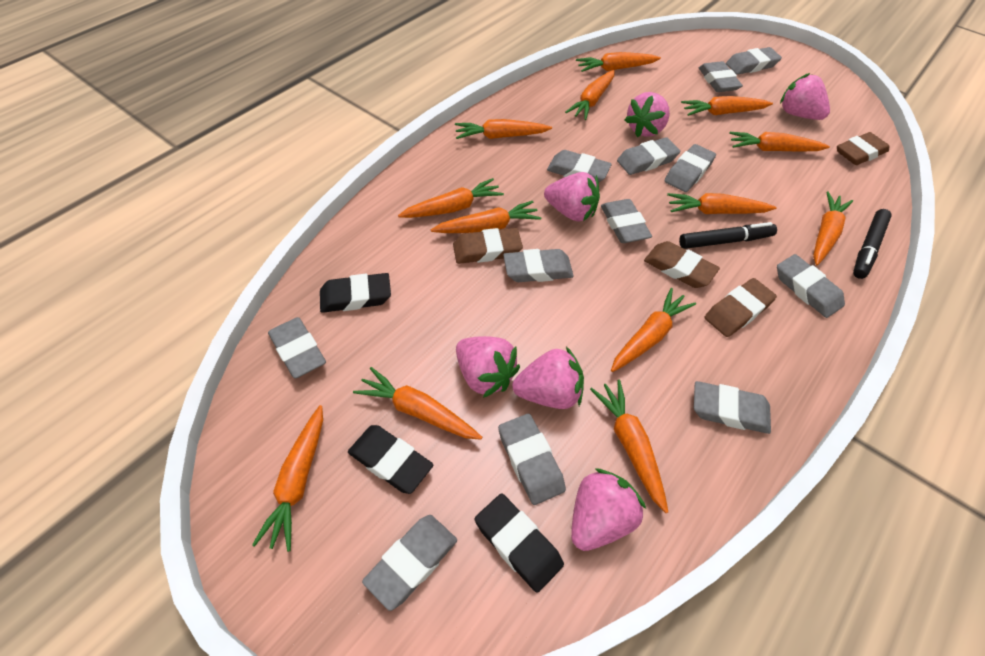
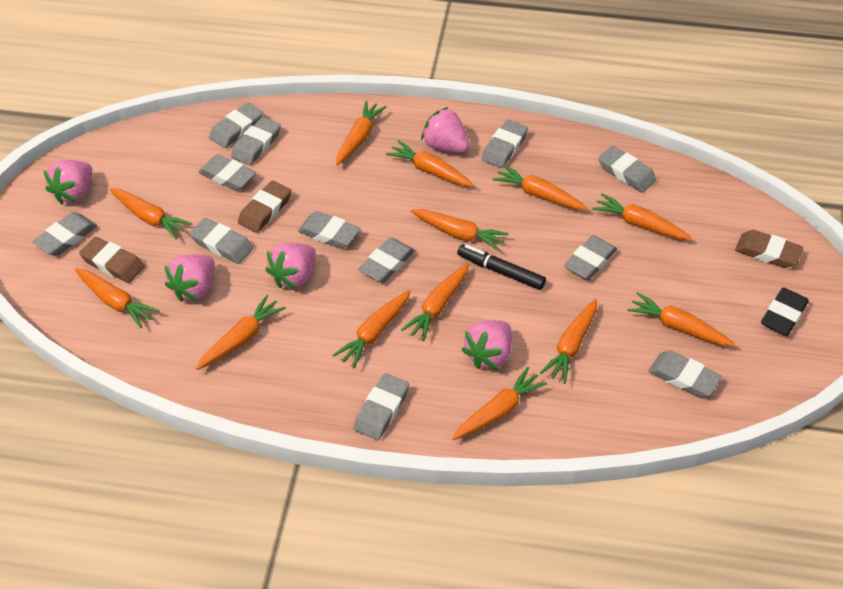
black eraser: [320,273,391,313] [348,425,433,494] [475,493,564,593] = 3 -> [761,288,809,336] = 1
black marker: [679,222,777,249] [853,209,892,279] = 2 -> [457,244,546,290] = 1
brown eraser: [453,228,523,264] [644,241,720,288] [704,278,777,337] [837,132,889,165] = 4 -> [79,237,145,283] [238,181,291,233] [735,230,803,268] = 3
pink strawberry: [456,336,520,398] [512,346,584,409] [544,172,600,221] [571,469,646,551] [625,92,670,137] [780,73,830,120] = 6 -> [44,160,92,204] [165,255,215,302] [265,243,316,289] [421,107,470,153] [461,320,512,370] = 5

